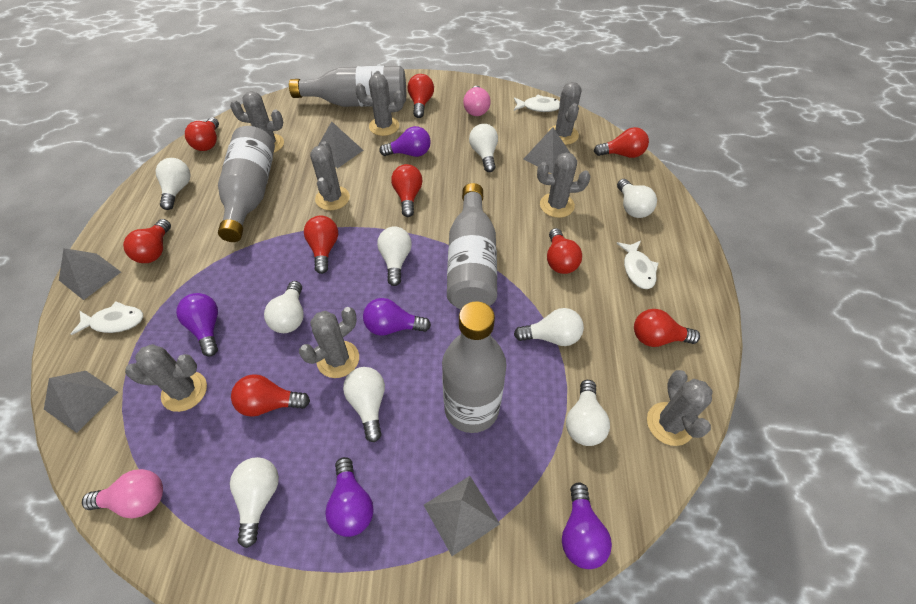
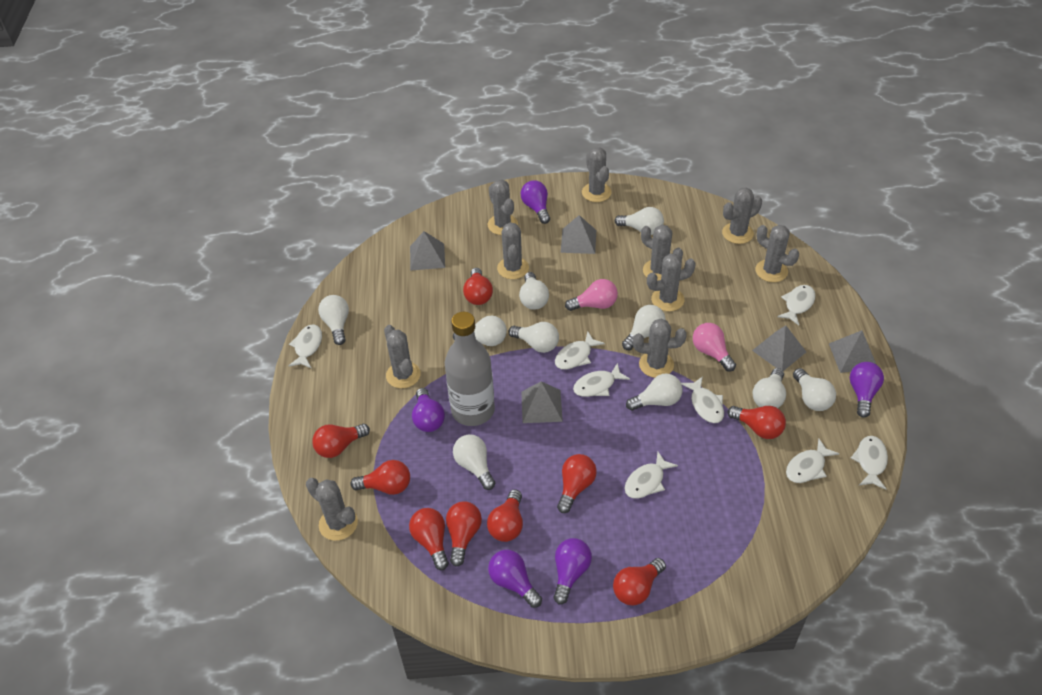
grey bottle: [218,126,275,242] [289,66,406,107] [442,302,507,433] [447,183,497,309] = 4 -> [445,312,495,426] = 1
grey cactus: [125,344,207,412] [230,91,284,153] [299,307,359,378] [310,141,350,210] [355,73,404,136] [537,152,590,218] [548,82,581,145] [647,370,713,446] = 8 -> [306,478,358,541] [384,325,421,388] [488,179,518,235] [497,222,529,279] [582,147,611,202] [633,319,687,378] [641,225,683,281] [647,254,696,311] [722,187,762,244] [755,225,799,282] = 10
white fish: [71,301,143,335] [514,94,560,112] [616,240,658,289] = 3 -> [288,324,322,368] [555,331,605,370] [573,363,630,397] [625,452,678,499] [681,376,724,423] [777,285,816,325] [786,438,839,483] [851,436,888,490] = 8
white light bulb: [156,158,191,210] [230,457,279,548] [264,281,304,333] [343,367,385,442] [377,227,412,286] [469,124,498,172] [514,308,584,346] [566,380,610,446] [617,179,657,218] = 9 -> [318,295,349,345] [453,316,507,346] [453,434,495,490] [508,322,559,353] [519,272,549,310] [615,207,664,235] [622,305,666,351] [626,373,682,411] [752,368,786,408] [793,368,836,411] = 10

